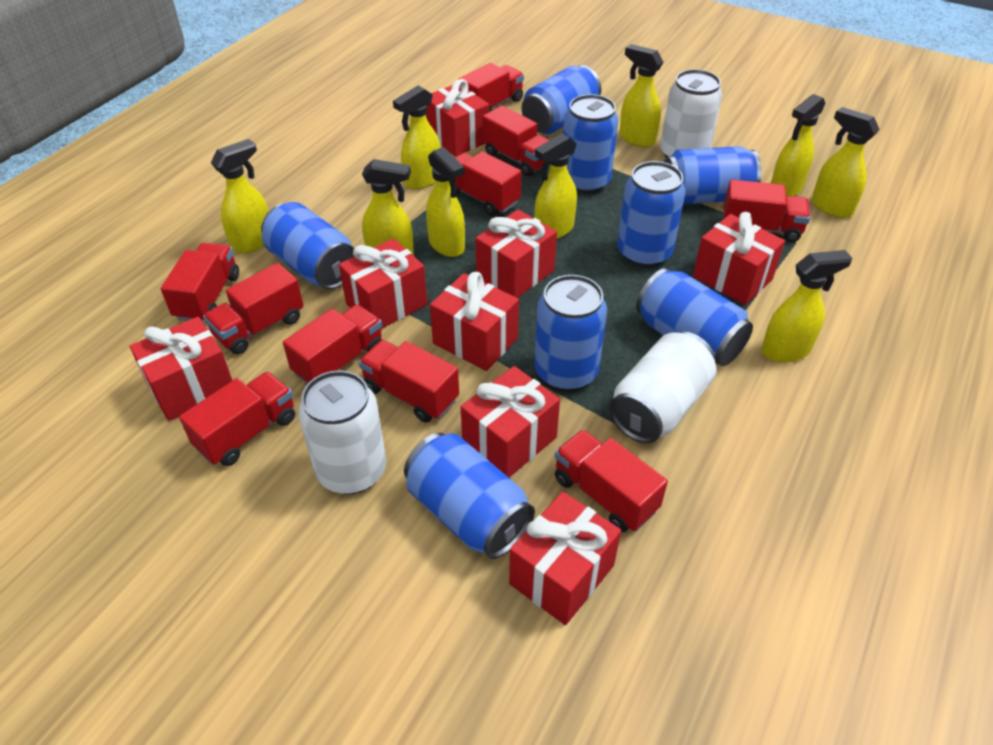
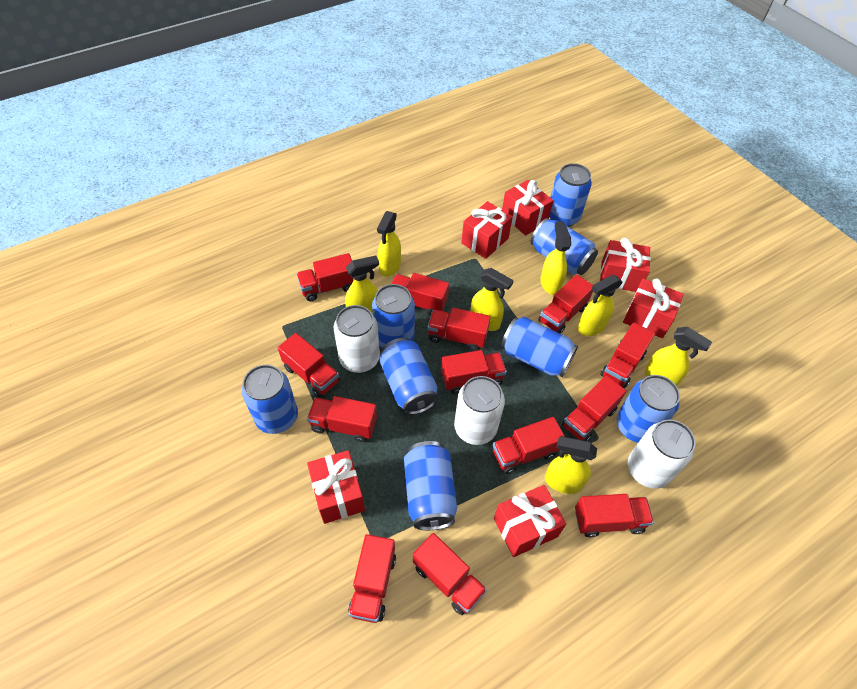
red gift: [130,317,233,421] [339,238,427,329] [426,79,489,157] [430,272,519,371] [461,366,560,477] [475,210,557,298] [509,492,621,625] [693,212,785,305] = 8 -> [307,450,365,524] [461,201,513,259] [494,485,566,557] [502,180,553,236] [600,238,651,292] [623,278,684,338] = 6
red truck: [161,243,239,321] [179,372,295,466] [203,263,304,354] [283,304,382,384] [359,340,459,423] [455,152,521,216] [458,63,524,112] [482,105,549,176] [555,430,668,532] [723,179,811,242] = 10 -> [278,333,340,397] [296,253,354,301] [307,396,377,442] [348,534,396,623] [391,273,449,316] [413,533,487,615] [427,308,491,351] [441,350,507,394] [493,417,565,474] [539,274,593,334] [562,375,626,441] [575,494,654,537] [601,322,655,388] = 13
yellow spray bottle: [211,139,269,253] [362,159,414,256] [393,86,441,189] [426,147,465,257] [534,133,577,239] [619,44,663,147] [761,250,853,363] [771,94,826,196] [812,107,880,218] = 9 -> [345,255,379,315] [377,211,401,277] [470,268,514,331] [540,221,571,295] [545,436,597,494] [578,275,623,336] [645,327,712,386] = 7

